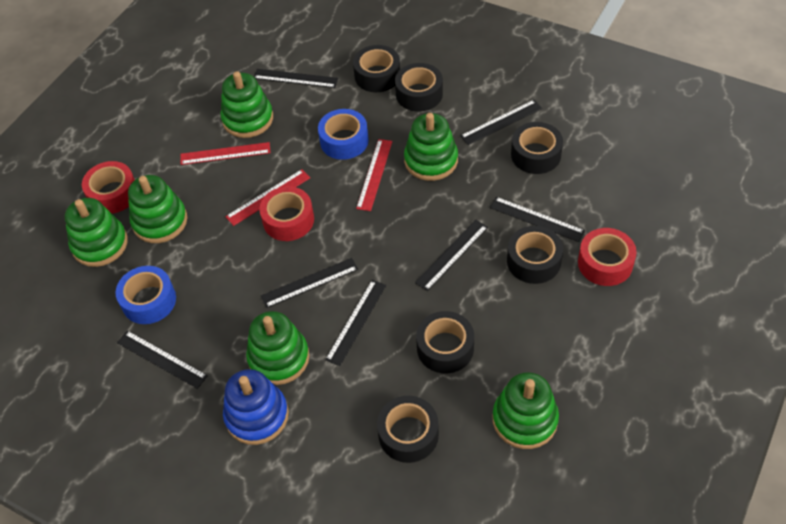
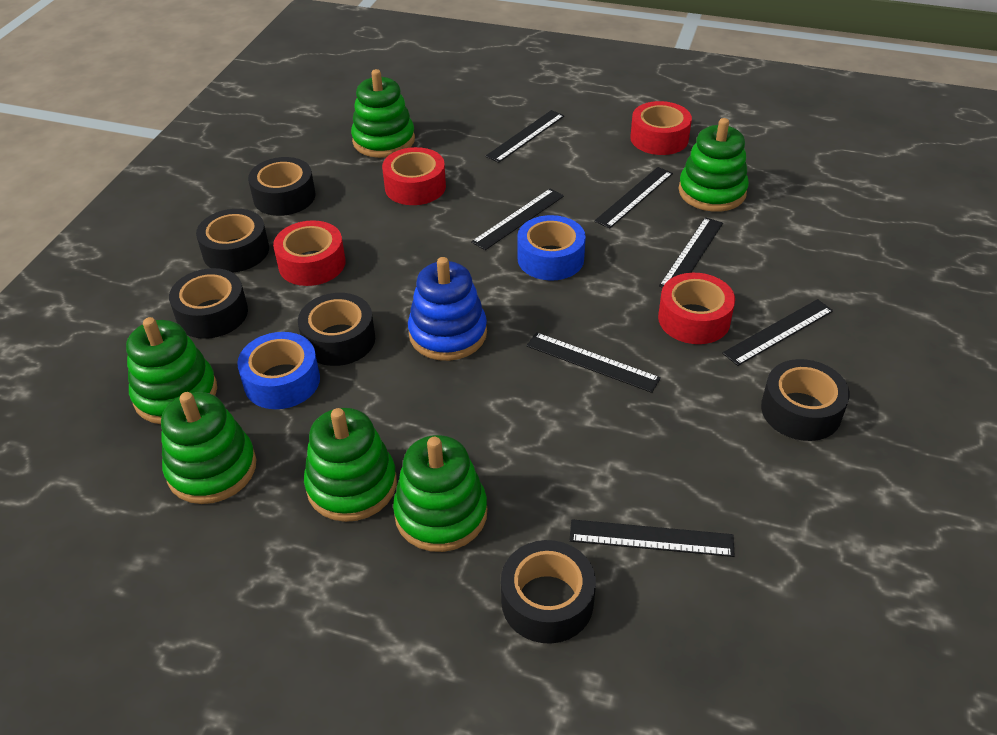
red ruler: [180,142,271,165] [225,169,310,226] [356,139,393,211] = 3 -> none = 0
red tape: [82,161,135,214] [259,186,314,241] [578,228,637,286] = 3 -> [273,220,346,286] [382,147,446,205] [630,101,692,155] [658,273,735,344] = 4

